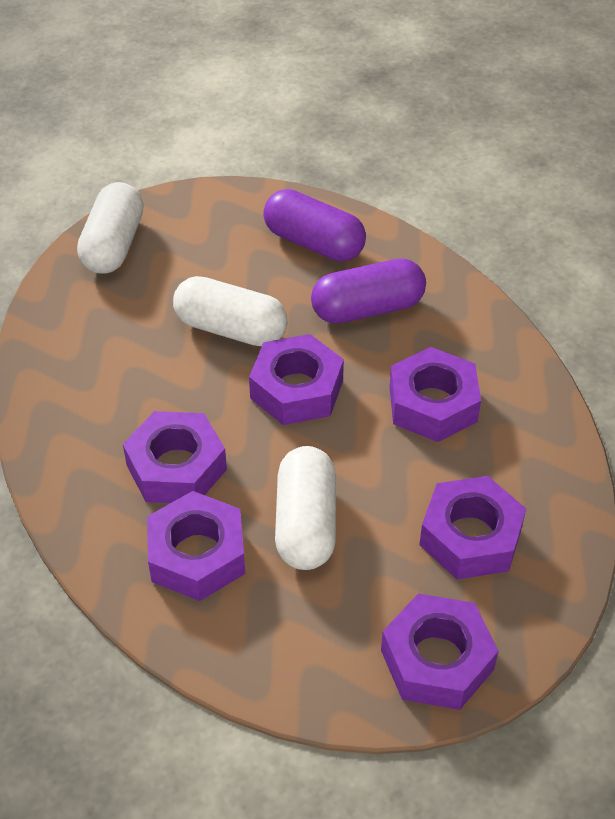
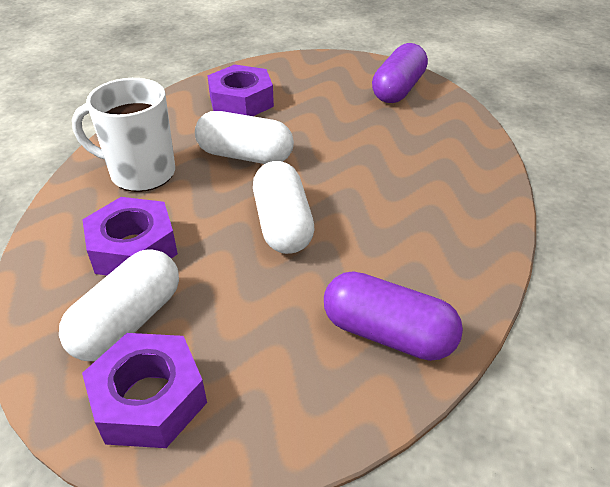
purple nut: [123,411,227,503] [147,491,245,601] [249,334,344,425] [381,593,499,710] [390,347,481,442] [419,476,526,579] = 6 -> [82,197,178,276] [82,333,207,448] [207,65,274,116] = 3
white mug: none = 0 -> [72,78,175,192] = 1

